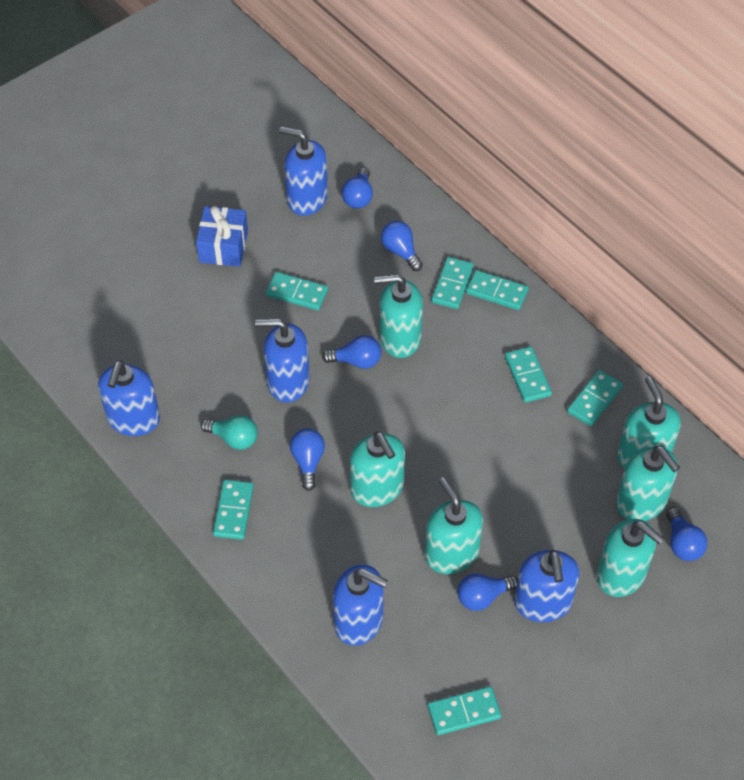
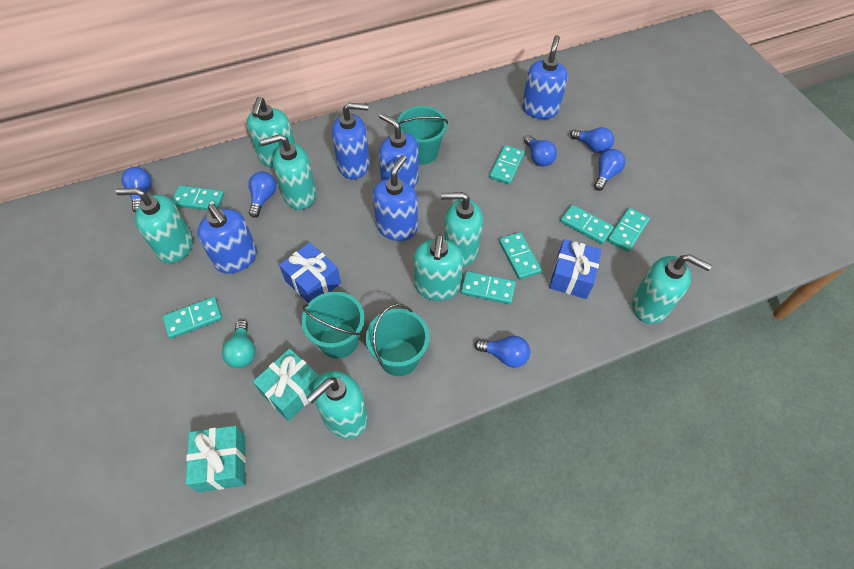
blue gift: [196,206,248,267] = 1 -> [279,242,341,304] [549,239,602,299] = 2
turquoise bucket: none = 0 -> [301,292,365,359] [366,304,430,376] [397,106,448,165] = 3
turquoise gift: none = 0 -> [186,426,246,492] [253,349,319,421] = 2
turquoise soap dispenser: [350,432,405,507] [374,274,423,358] [425,477,483,574] [597,519,664,597] [616,446,680,521] [617,376,681,469] = 6 -> [116,188,193,263] [247,97,295,168] [260,134,316,210] [306,371,368,439] [414,234,463,301] [441,192,483,267] [632,254,712,324] = 7

